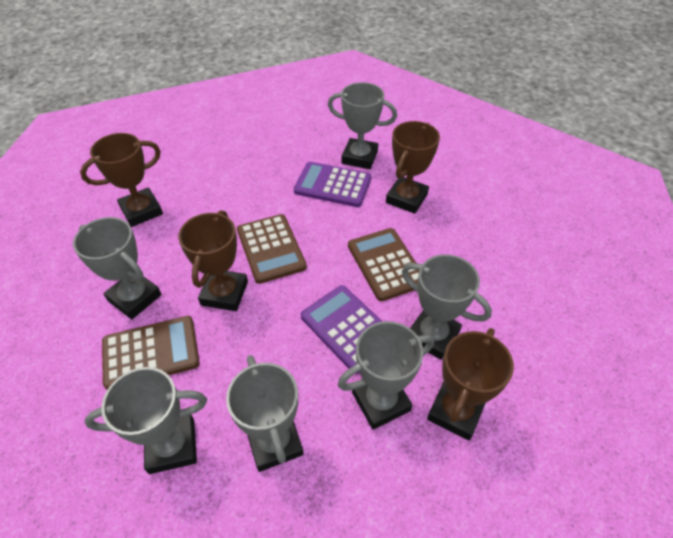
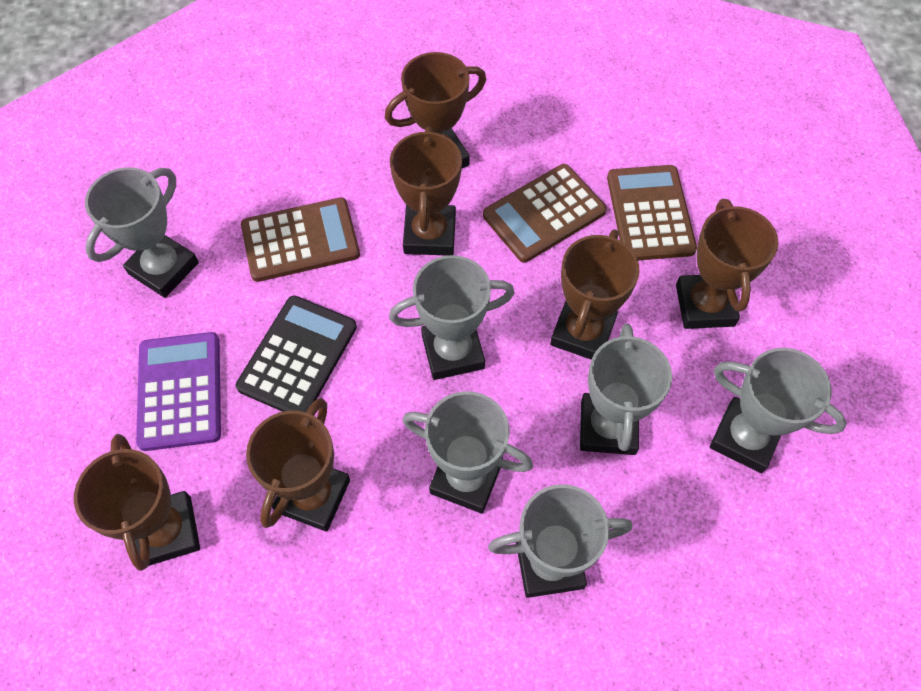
black calculator: none = 0 -> [235,296,357,412] = 1
brown trophy: [80,133,163,227] [178,210,248,311] [386,121,440,214] [427,328,514,441] = 4 -> [74,434,200,571] [246,398,350,531] [385,52,486,168] [390,126,462,256] [550,229,639,360] [676,199,778,329] = 6
purple calculator: [294,162,371,207] [301,285,383,374] = 2 -> [136,332,221,451] = 1

